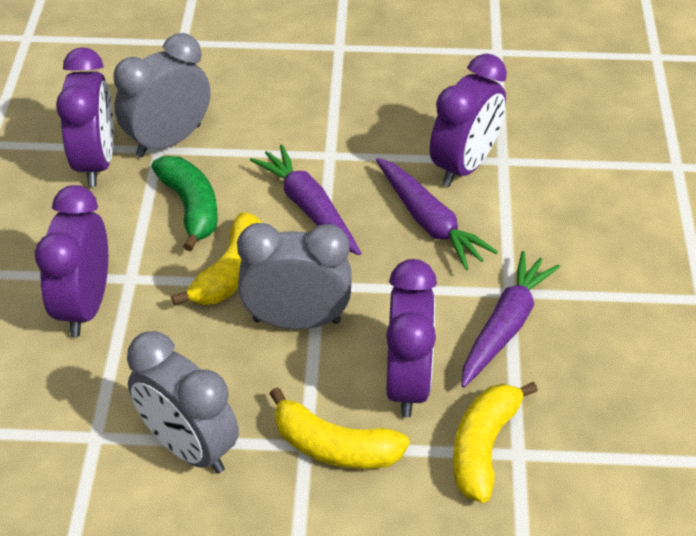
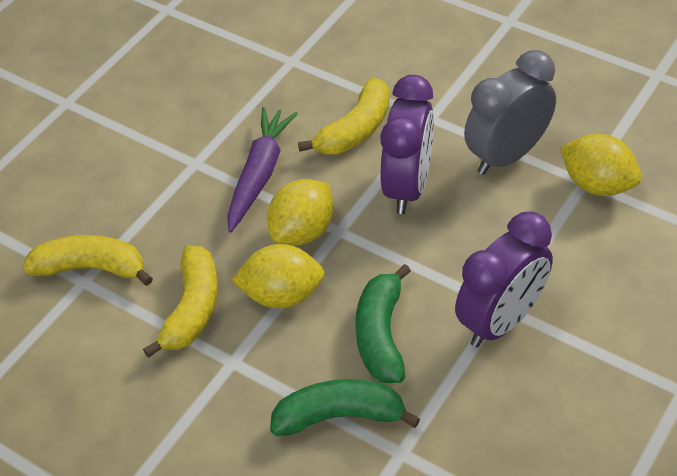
green banana: [151,156,218,251] = 1 -> [270,379,420,436] [355,264,411,383] = 2
grey clock: [113,33,210,157] [127,331,239,474] [237,223,352,329] = 3 -> [464,50,556,175] = 1
purple carrot: [250,144,361,255] [376,158,498,270] [461,251,560,388] = 3 -> [227,107,298,233] = 1
purple clock: [35,185,108,337] [56,47,114,187] [386,259,437,418] [430,54,507,187] = 4 -> [380,75,434,214] [455,212,553,347] = 2
yellow lemon: none = 0 -> [232,244,325,308] [267,179,333,245] [560,134,641,196] = 3

